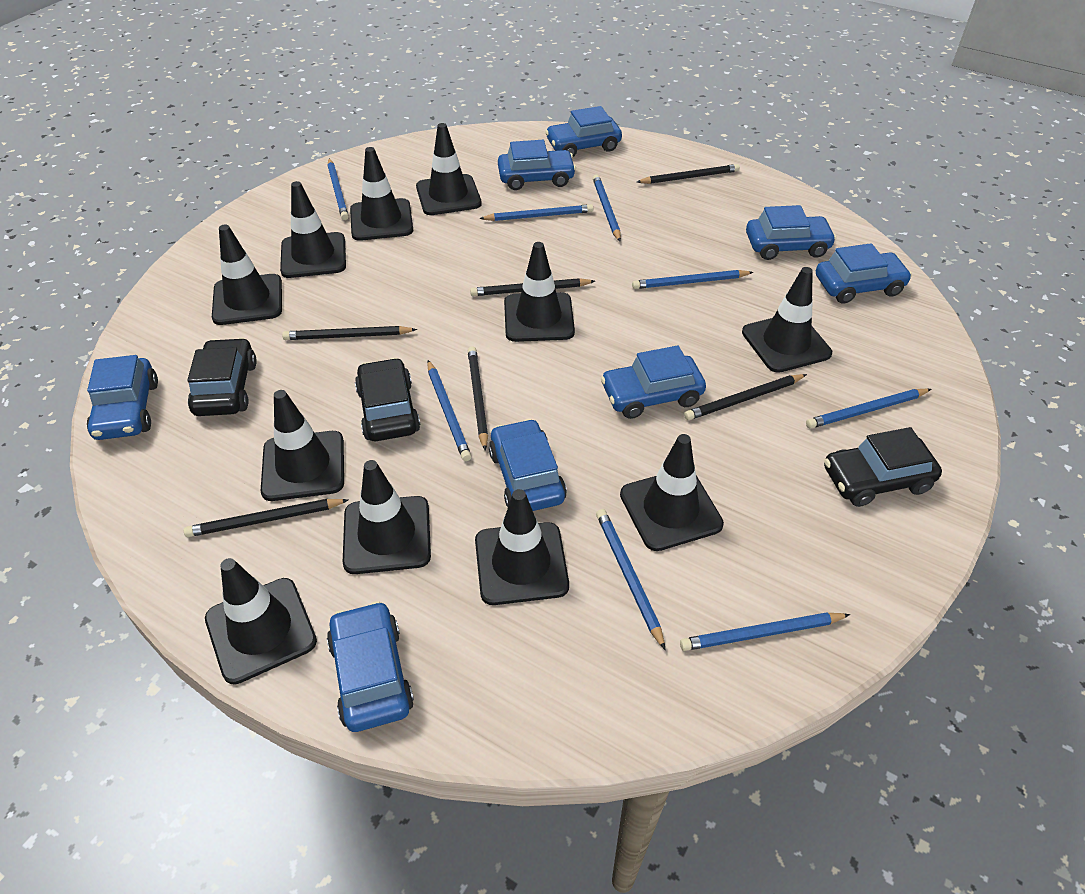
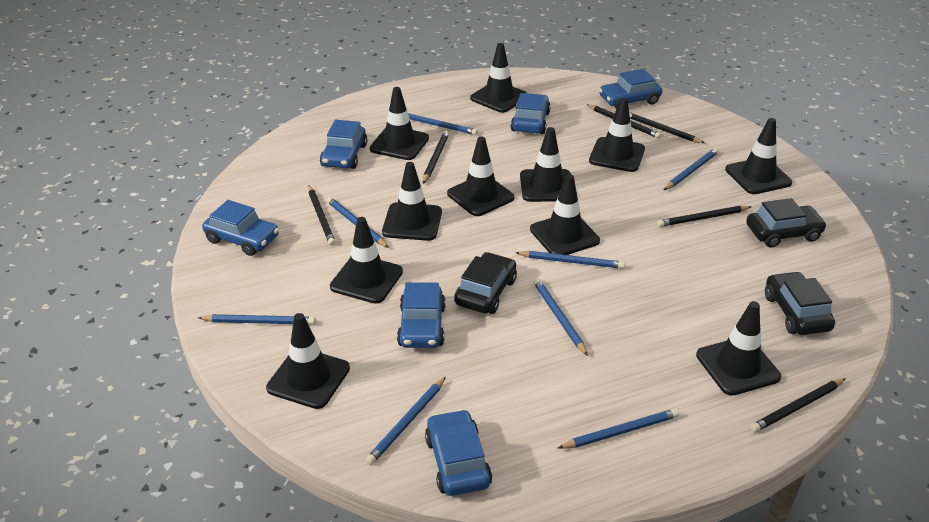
blue car: [87,355,158,440] [327,601,414,732] [489,419,567,511] [498,140,576,190] [545,106,622,157] [601,345,706,419] [746,205,836,260] [816,243,912,304] = 8 -> [202,200,279,256] [320,120,367,169] [397,283,446,348] [425,409,492,496] [511,93,551,134] [599,69,662,109] = 6

